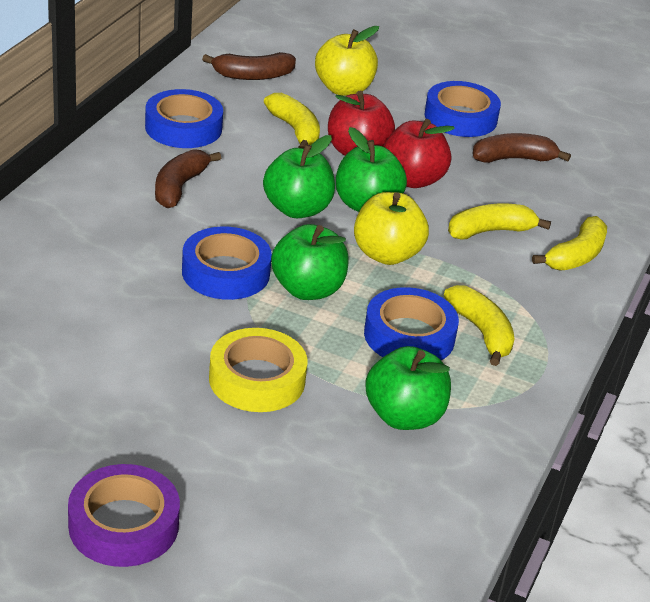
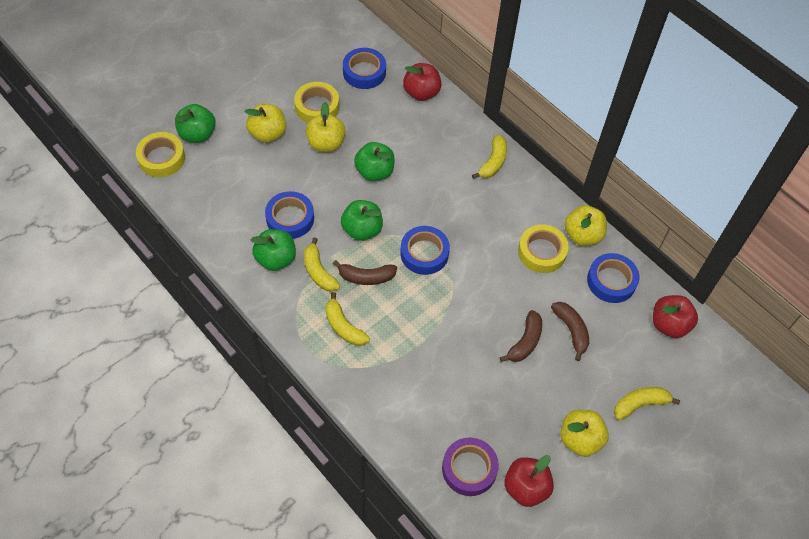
red apple: [328,91,395,155] [383,119,455,188] = 2 -> [403,63,441,101] [504,455,554,507] [653,295,698,338] = 3
yellow apple: [315,26,379,96] [354,192,429,265] = 2 -> [244,104,286,143] [305,102,346,152] [560,410,609,457] [565,205,607,246] = 4
yellow tape: [209,328,307,412] = 1 -> [136,132,185,177] [294,82,339,123] [518,224,569,273] = 3

